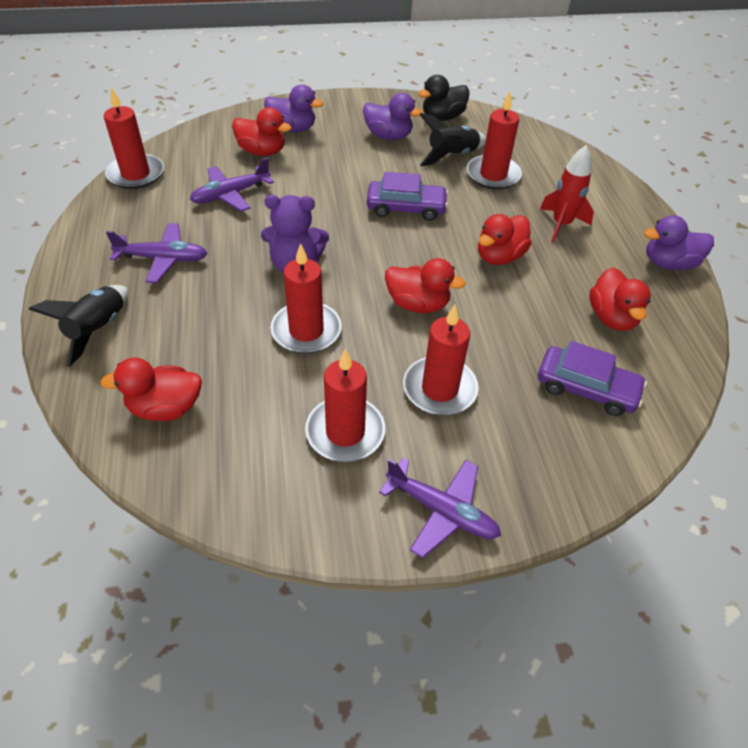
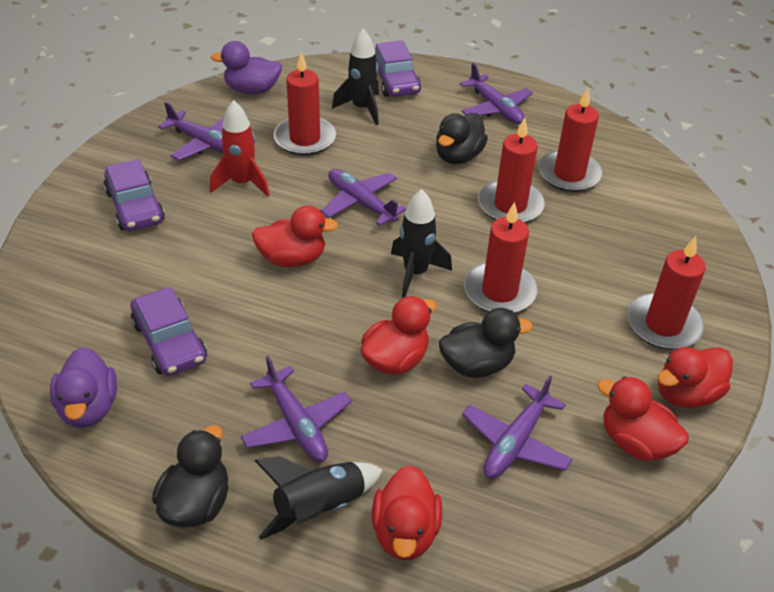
black duck: [418,75,470,121] = 1 -> [152,425,229,528] [436,113,488,164] [439,308,532,378] = 3
black rocket: [29,285,128,367] [419,113,486,166] = 2 -> [254,456,383,540] [332,28,379,125] [391,189,452,298] = 3
purple car: [367,172,448,221] [538,341,647,416] = 2 -> [104,159,165,231] [130,287,207,376] [374,40,421,97] = 3
purple duck: [264,85,323,132] [363,93,423,140] [644,215,714,270] = 3 -> [50,347,117,428] [211,41,282,94] = 2
purple plane: [106,223,208,283] [190,158,274,212] [379,458,501,558] = 3 -> [158,102,224,161] [241,356,352,462] [322,169,407,226] [460,63,533,124] [462,376,572,479] = 5
purple teddy bear: [261,195,329,273] = 1 -> none = 0

